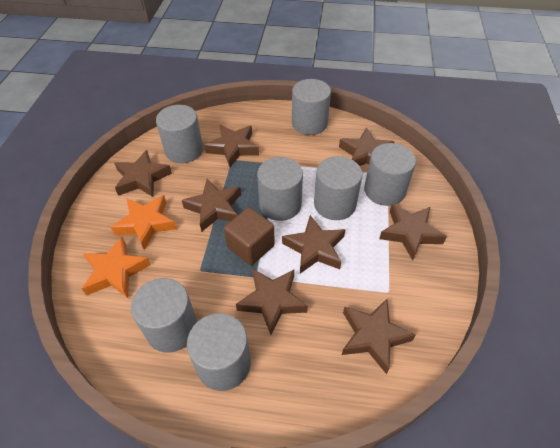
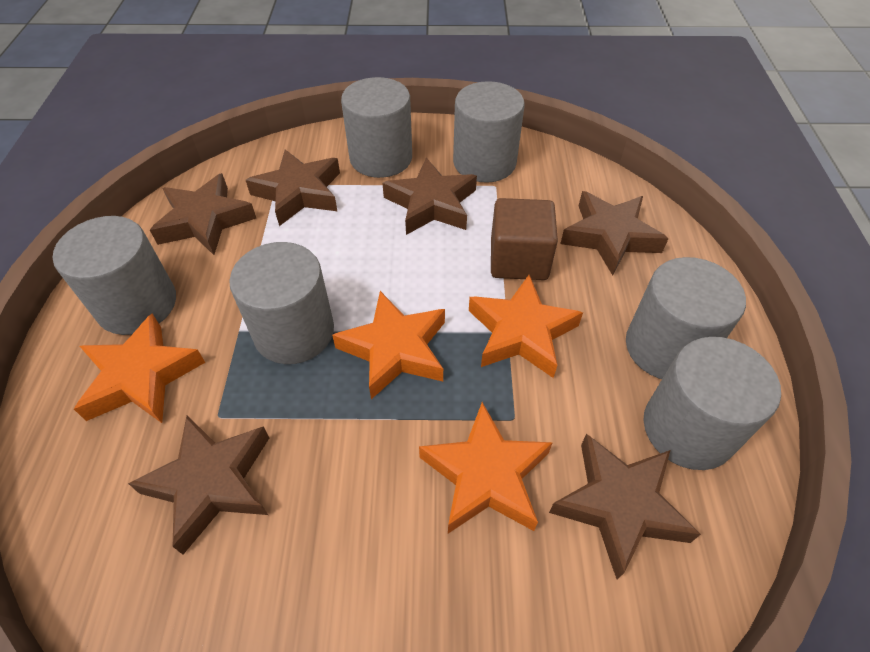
brown star: [114,150,172,198] [182,179,241,232] [204,124,259,167] [236,268,308,335] [282,215,346,274] [339,127,394,166] [342,299,416,374] [379,204,447,261] = 8 -> [128,416,269,555] [150,173,256,255] [246,149,340,226] [382,158,477,235] [549,434,701,580] [560,191,669,275] = 6
grey cylinder: [131,278,197,353] [156,105,203,163] [187,313,251,391] [257,157,303,221] [292,79,331,135] [314,156,362,220] [364,143,416,206] = 7 -> [53,216,176,335] [229,242,334,364] [341,77,412,178] [453,81,524,183] [626,257,746,379] [643,337,781,470] = 6
orange star: [82,237,151,298] [111,195,177,250] = 2 -> [74,314,205,423] [332,291,445,399] [419,402,553,534] [469,275,583,378] = 4

